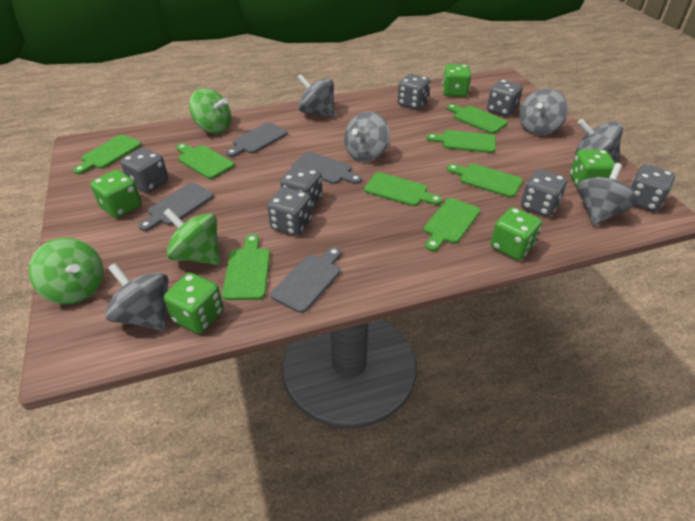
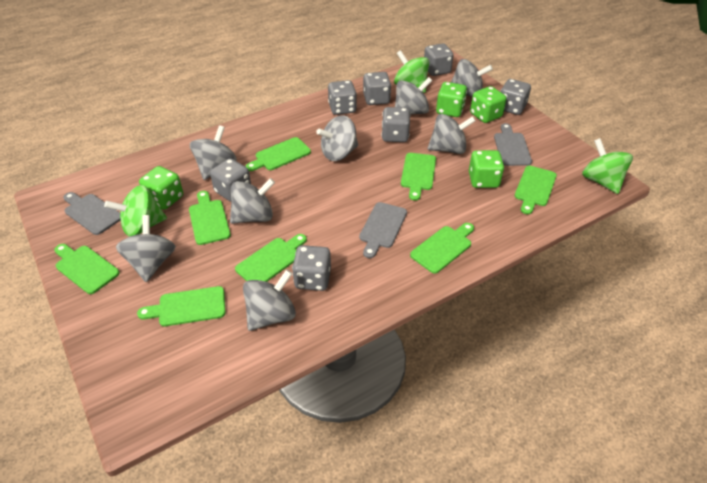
green dice: [90,170,141,218] [164,273,224,333] [442,64,471,97] [491,207,542,260] [570,150,615,189] = 5 -> [139,166,183,210] [436,82,467,117] [469,150,504,188] [470,86,506,123] = 4
grey cutting board: [139,183,214,231] [226,122,288,157] [271,247,341,313] [292,152,362,184] = 4 -> [63,192,121,235] [359,202,407,258] [494,123,532,166] = 3
grey spinning top: [105,263,168,331] [297,74,335,117] [344,112,390,162] [519,88,569,136] [575,119,623,163] [578,163,638,226] = 6 -> [116,215,176,282] [190,125,237,180] [230,178,275,224] [243,270,296,331] [316,115,358,161] [395,77,432,115] [428,114,476,154] [451,59,493,97] = 8

